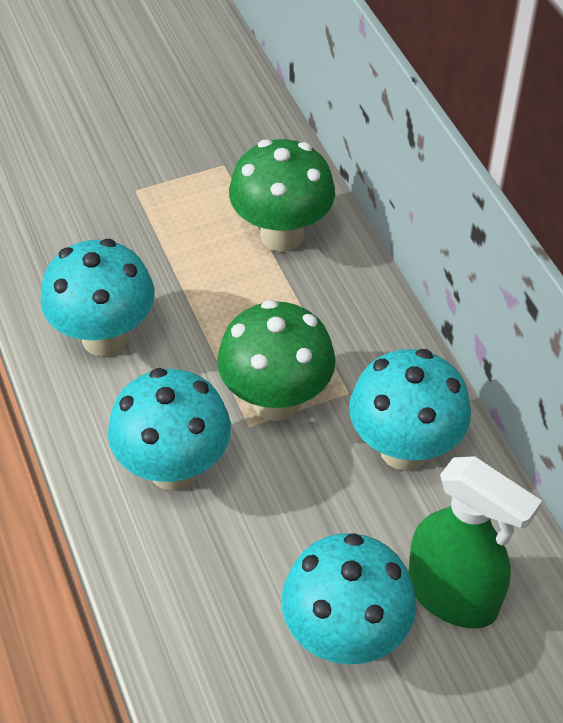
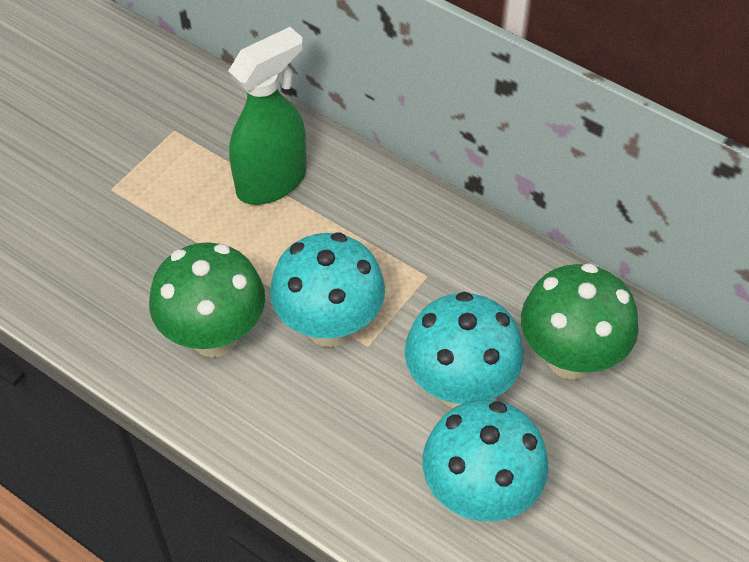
turquoise mushroom: [40,239,155,357] [108,368,231,491] [281,533,416,664] [349,349,471,471] = 4 -> [270,233,385,347] [405,292,524,408] [422,400,549,521] = 3

